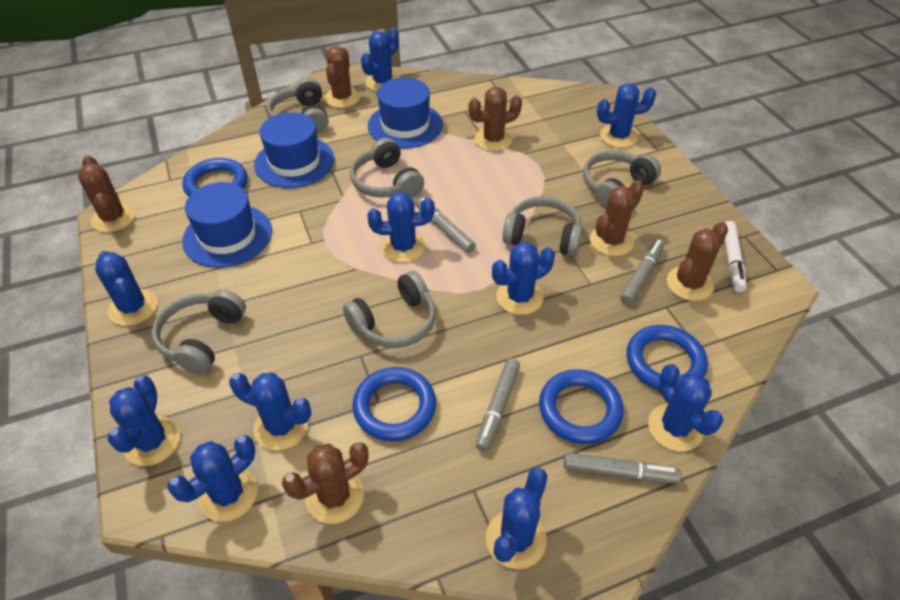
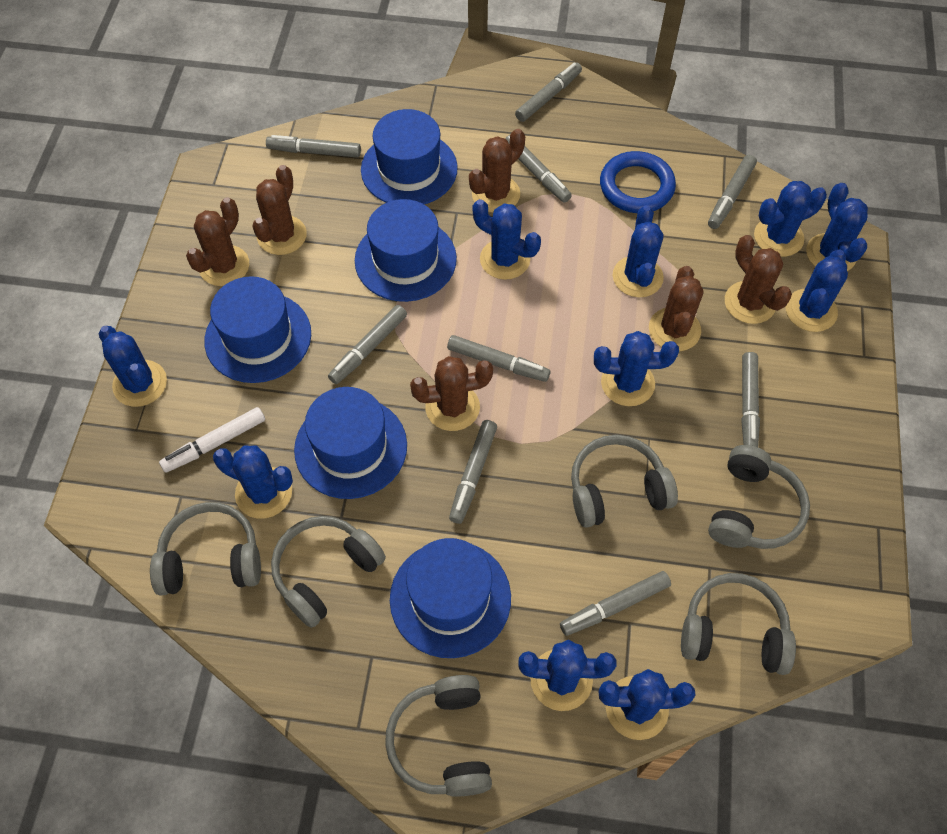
blue hat: [182,182,272,268] [254,112,334,188] [368,78,443,149] = 3 -> [204,276,311,383] [294,387,407,499] [355,199,457,302] [361,109,458,204] [390,538,511,658] = 5
blue ring: [182,158,247,197] [352,367,436,441] [539,369,624,444] [627,325,708,391] = 4 -> [600,151,676,213] = 1
grey marker: [415,198,476,253] [476,358,520,452] [564,452,682,483] [620,239,665,305] = 4 -> [266,135,361,158] [328,305,407,384] [447,335,551,382] [449,420,497,524] [505,135,572,203] [515,62,582,122] [560,571,671,636] [708,155,757,229] [741,352,760,447] = 9

